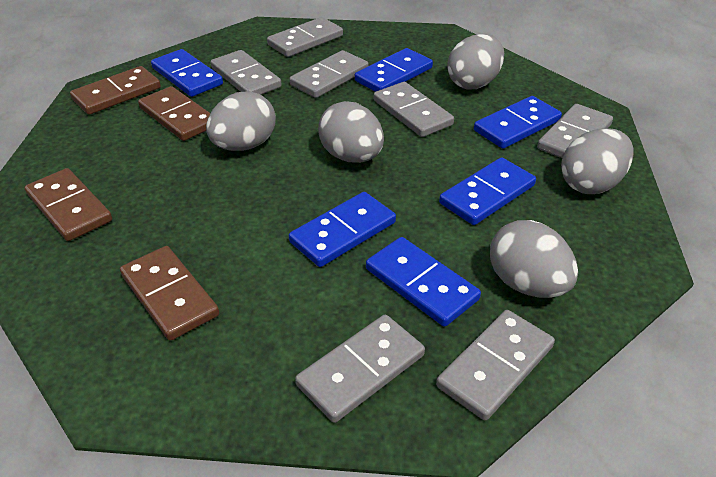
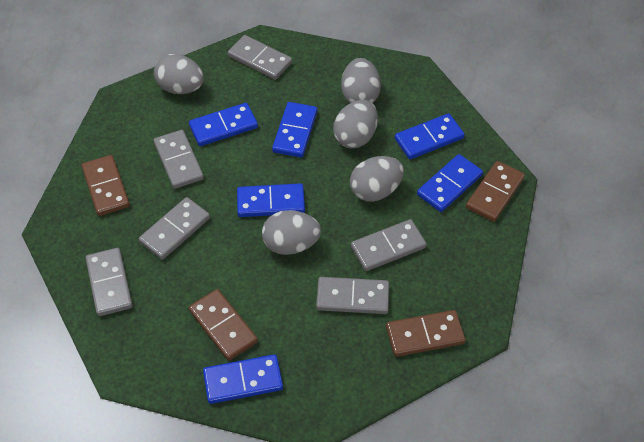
grey domino: [211,50,282,94] [267,17,343,57] [290,50,369,98] [295,315,425,423] [374,82,454,137] [436,310,555,421] [537,104,613,158] = 7 -> [86,248,133,316] [139,197,210,260] [154,130,204,189] [228,35,292,80] [316,277,389,314] [351,219,426,271] = 6

